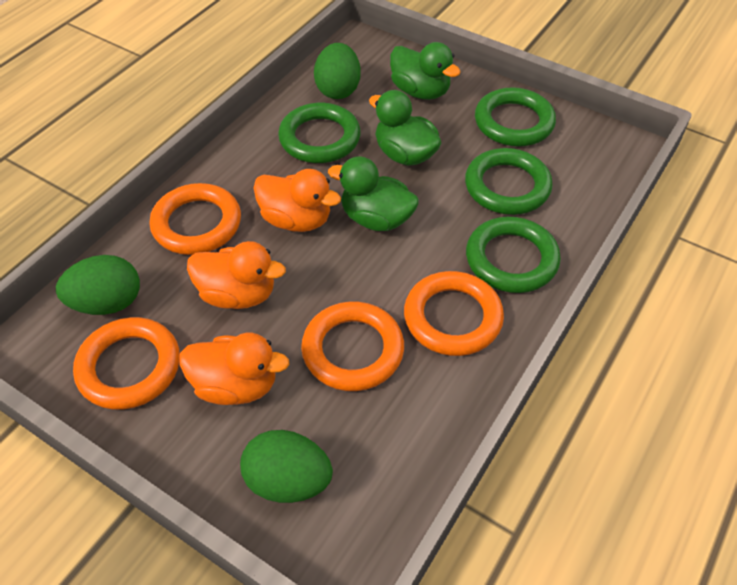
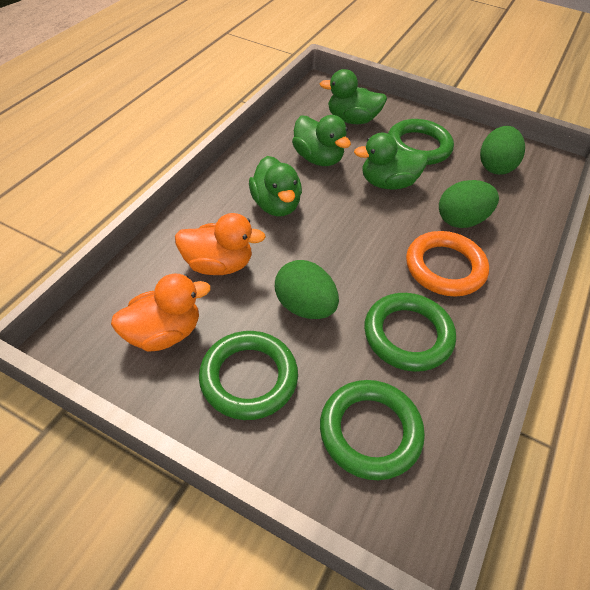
green duck: [328,156,419,231] [369,90,441,166] [390,42,461,100] = 3 -> [249,156,302,216] [292,115,351,166] [320,69,387,124] [354,132,428,189] = 4
orange duck: [179,333,289,405] [187,241,286,309] [253,169,341,232] = 3 -> [111,273,211,352] [175,213,266,275] = 2
orange ring: [73,317,180,410] [149,183,241,255] [301,301,404,391] [404,271,504,356] = 4 -> [406,231,489,297] = 1

